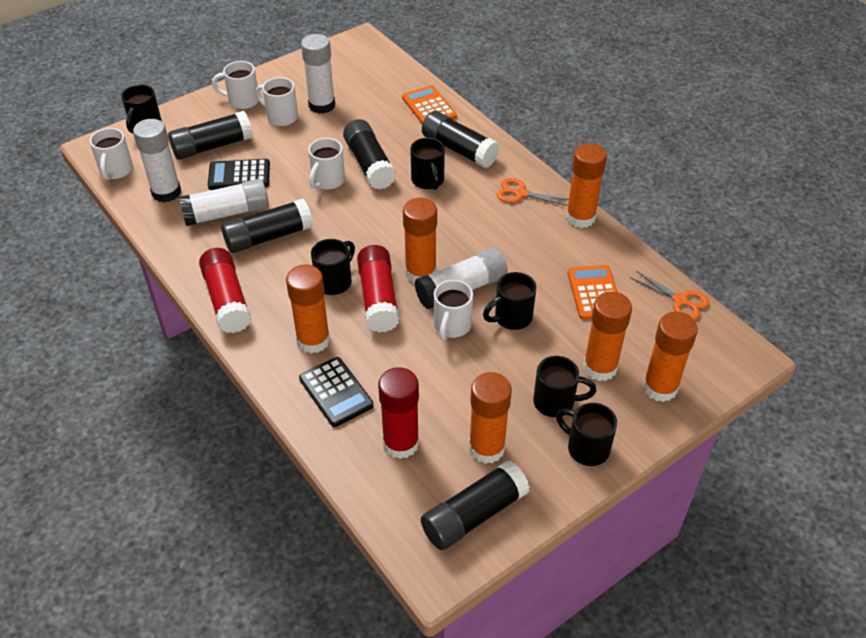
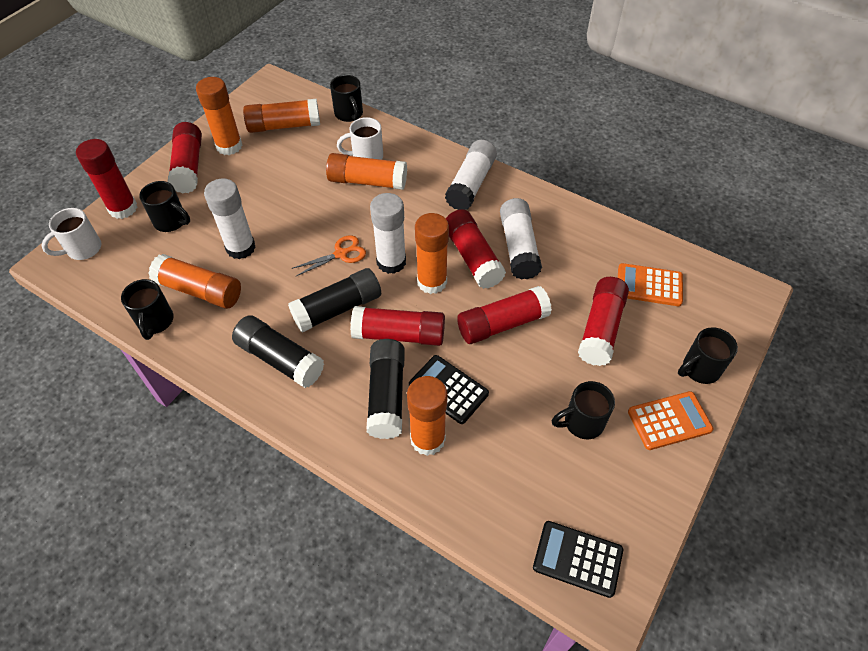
black glue stick: [168,111,253,160] [221,198,313,253] [343,119,396,190] [421,460,530,550] [422,111,499,168] = 5 -> [232,315,324,388] [288,268,381,333] [366,339,405,439] = 3
black mug: [121,84,162,134] [311,239,355,295] [410,138,445,190] [483,272,536,330] [533,356,596,417] [556,403,617,466] = 6 -> [121,279,174,340] [139,181,190,232] [330,75,363,122] [552,381,615,439] [678,327,738,384] = 5
orange scissors: [497,178,569,206] [630,271,709,320] = 2 -> [292,235,366,276] = 1
red glue stick: [199,248,251,333] [357,245,399,333] [378,367,419,459] = 3 -> [76,139,137,219] [168,122,202,193] [350,306,445,346] [446,209,506,289] [457,286,552,344] [578,277,629,366] = 6
white mug: [89,128,133,180] [212,61,259,109] [255,77,298,126] [308,138,345,190] [434,280,473,340] = 5 -> [41,208,101,260] [337,117,383,160] = 2

